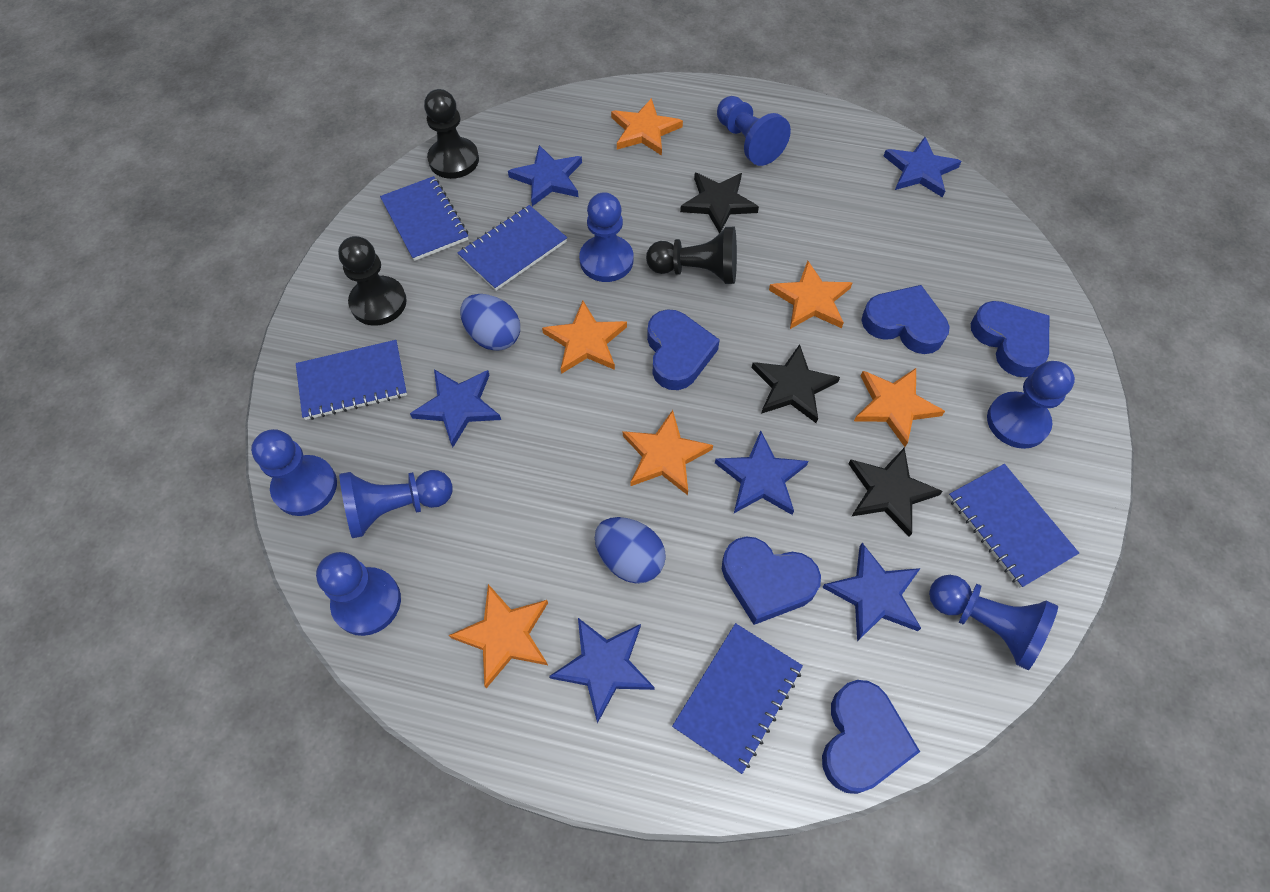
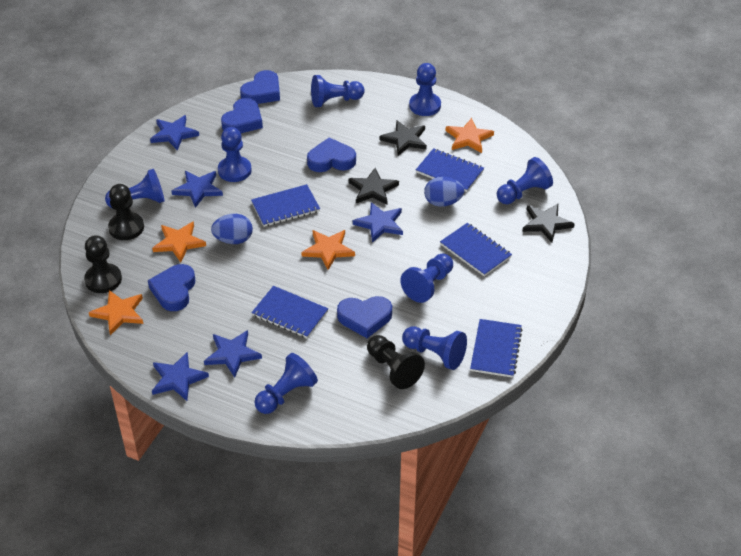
blue pawn: [251,429,337,516] [316,552,401,636] [339,470,452,538] [579,192,633,282] [717,96,791,166] [929,575,1058,670] [987,361,1075,449] = 7 -> [105,169,165,208] [218,127,252,182] [254,353,318,414] [311,75,365,107] [400,254,453,303] [402,326,467,370] [409,63,441,116] [497,157,553,204] = 8
blue star: [410,369,501,447] [508,145,582,206] [549,618,655,723] [715,431,809,515] [822,543,921,641] [884,137,962,197] = 6 -> [150,115,199,151] [152,352,209,401] [172,171,223,208] [204,330,262,377] [353,202,403,243] = 5
orange star: [449,584,548,688] [542,301,627,374] [611,98,683,156] [623,410,713,495] [769,261,852,329] [854,368,945,447] = 6 -> [89,290,143,335] [152,222,206,262] [301,230,355,270] [446,118,494,153] = 4

